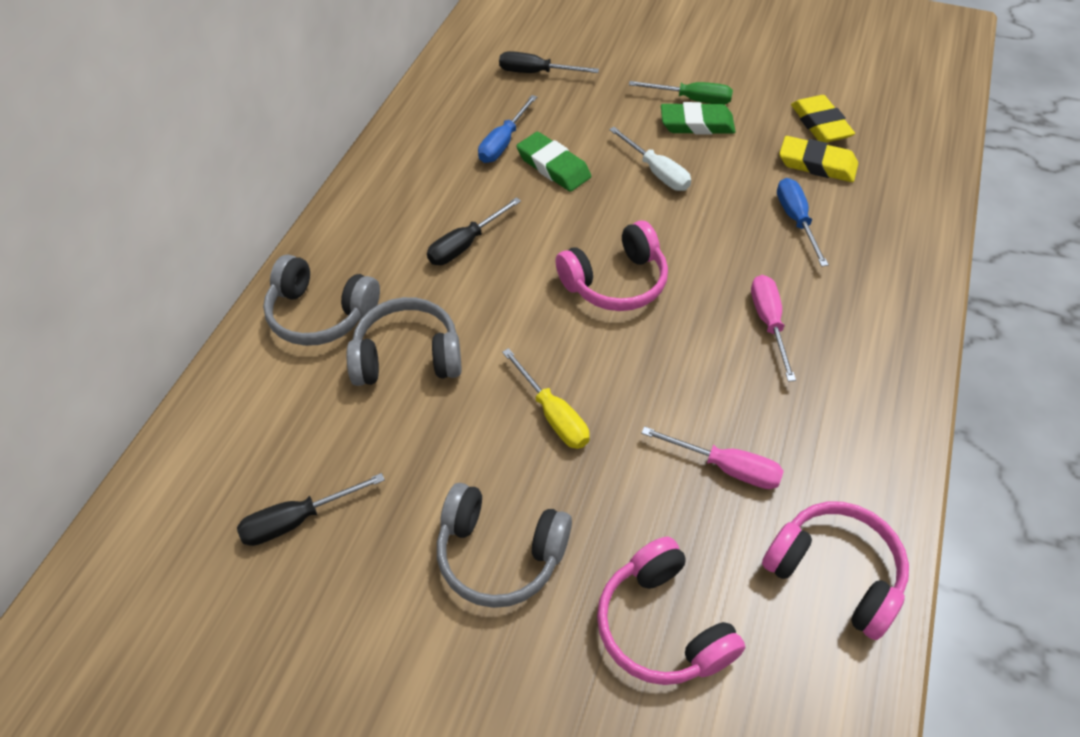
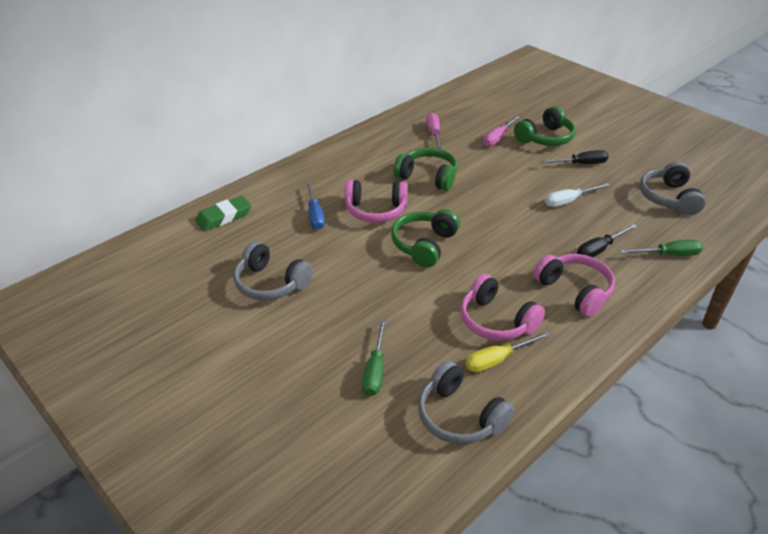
black screwdriver: [237,473,385,546] [427,197,521,265] [499,51,599,73] = 3 -> [540,150,609,164] [577,224,637,257] = 2
blue screwdriver: [478,95,537,163] [777,178,829,267] = 2 -> [306,182,325,230] = 1
green eraser: [516,132,591,192] [661,102,735,135] = 2 -> [195,196,251,231] = 1
green headphones: none = 0 -> [391,209,460,267] [394,148,458,191] [514,106,575,146] = 3
green screwdriver: [629,81,733,105] = 1 -> [362,320,386,396] [620,240,703,256] = 2
yellow eraser: [779,136,858,182] [791,95,855,143] = 2 -> none = 0

